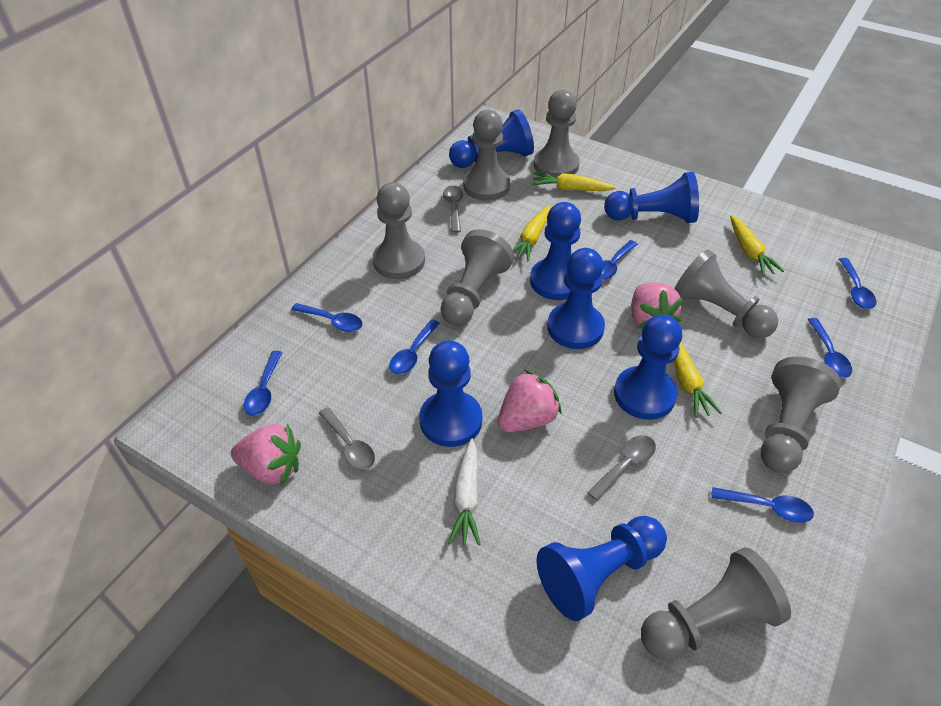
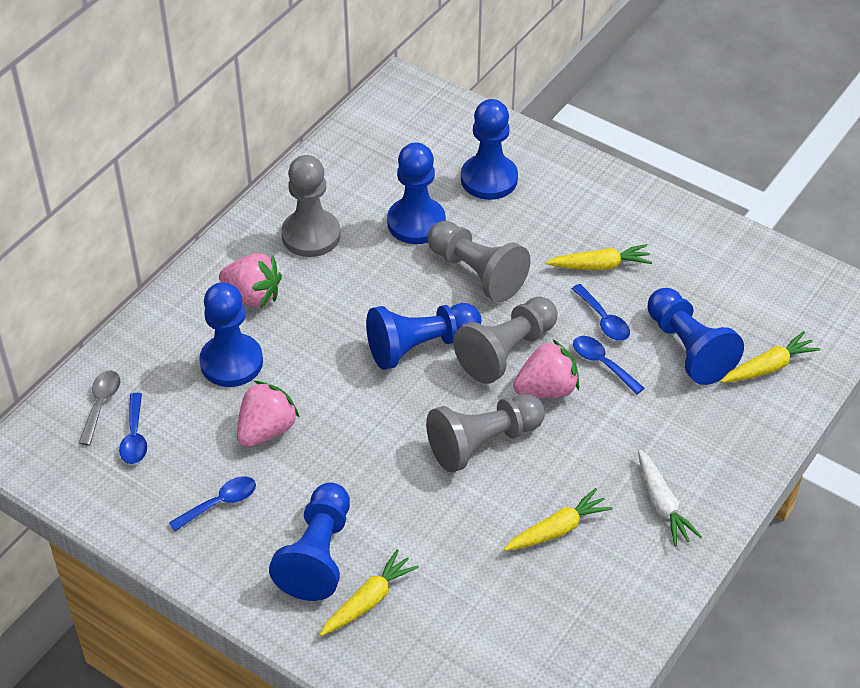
blue pawn: [419,340,482,447] [449,110,534,168] [530,202,581,300] [537,516,667,621] [547,248,605,349] [604,172,699,223] [614,314,682,420] = 7 -> [199,282,263,387] [269,483,350,601] [366,303,481,370] [387,142,446,244] [461,99,518,200] [648,288,744,385] = 6
blue spoon: [244,351,283,416] [291,303,363,332] [389,319,440,375] [601,240,638,280] [711,487,814,523] [808,318,852,378] [839,258,876,309] = 7 -> [119,393,147,464] [169,476,256,531] [572,284,630,341] [573,336,644,394] = 4
grey pawn: [373,182,425,279] [441,229,514,326] [463,110,510,201] [534,90,580,179] [641,547,791,661] [674,249,778,338] [761,357,841,473] = 7 -> [281,155,340,257] [426,394,545,473] [427,221,531,302] [453,297,558,384] = 4
grey spoon: [319,407,375,470] [443,185,463,233] [587,435,656,501] = 3 -> [79,371,120,446] = 1

